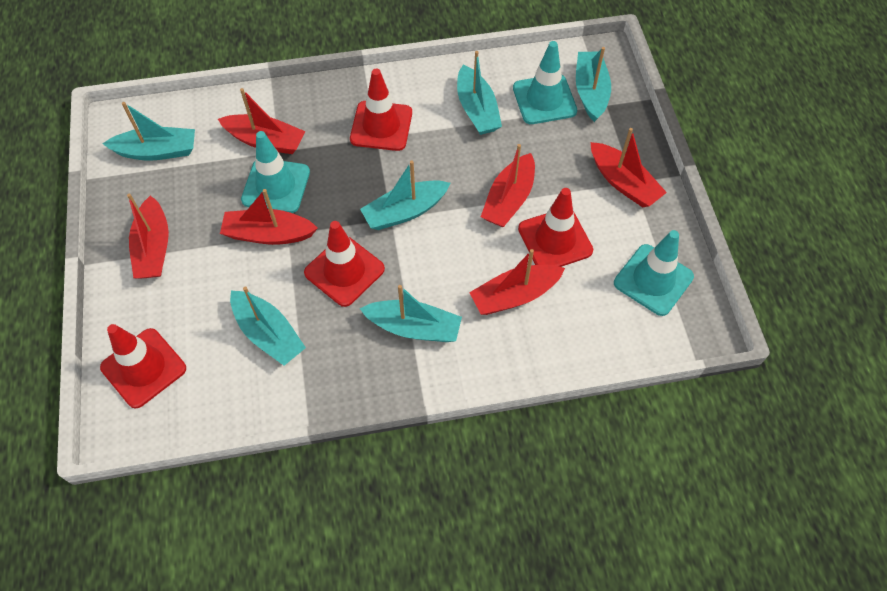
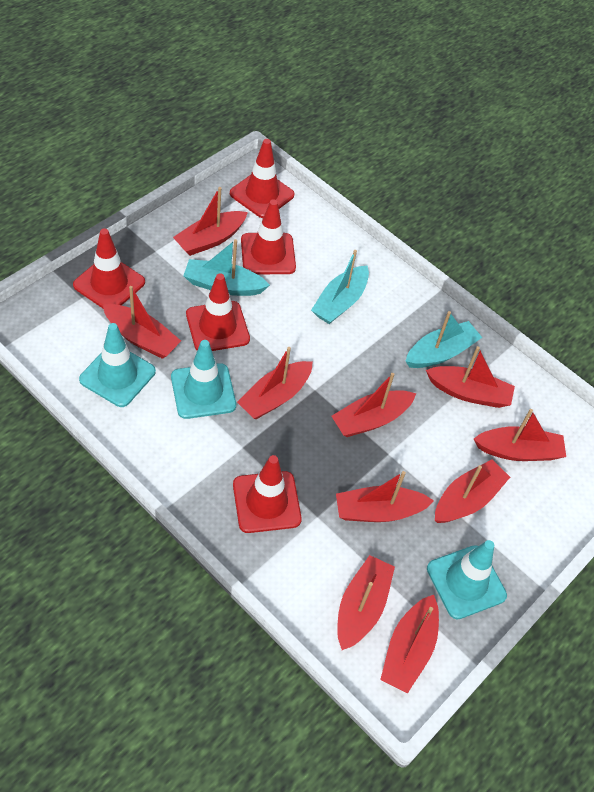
red boat: [127,194,169,279] [218,88,305,154] [220,189,318,245] [469,249,565,315] [481,144,535,227] [591,128,667,207] = 6 -> [103,286,181,359] [173,187,248,256] [237,347,313,419] [331,373,416,437] [336,471,434,522] [337,555,395,650] [380,595,439,694] [426,346,515,408] [435,459,510,523] [474,409,566,461] = 10
red traffic cone: [100,324,186,409] [304,221,385,307] [350,69,412,151] [518,188,593,267] = 4 -> [73,228,145,309] [186,274,250,351] [230,139,295,218] [233,455,302,533] [241,199,296,274] = 5
turquoise boat: [103,102,195,160] [230,286,306,366] [360,160,450,230] [360,285,462,342] [457,51,502,135] [576,47,611,122] = 6 -> [183,239,270,296] [311,250,369,324] [405,311,483,368] = 3

